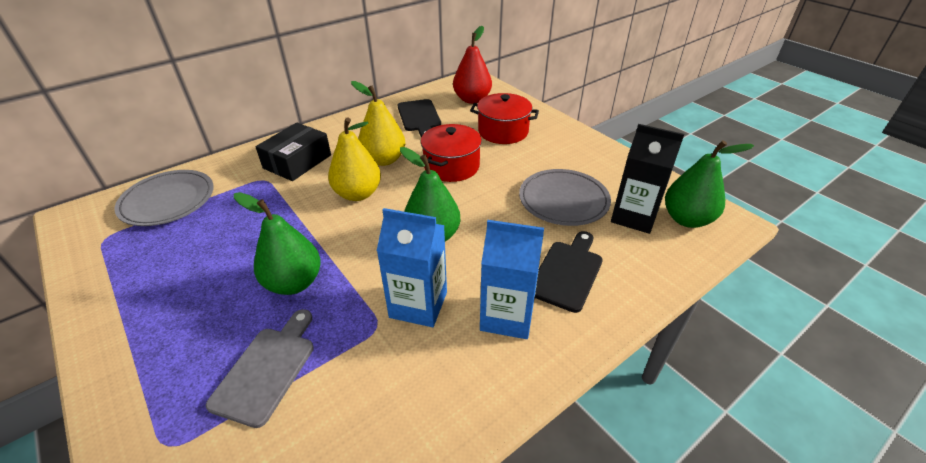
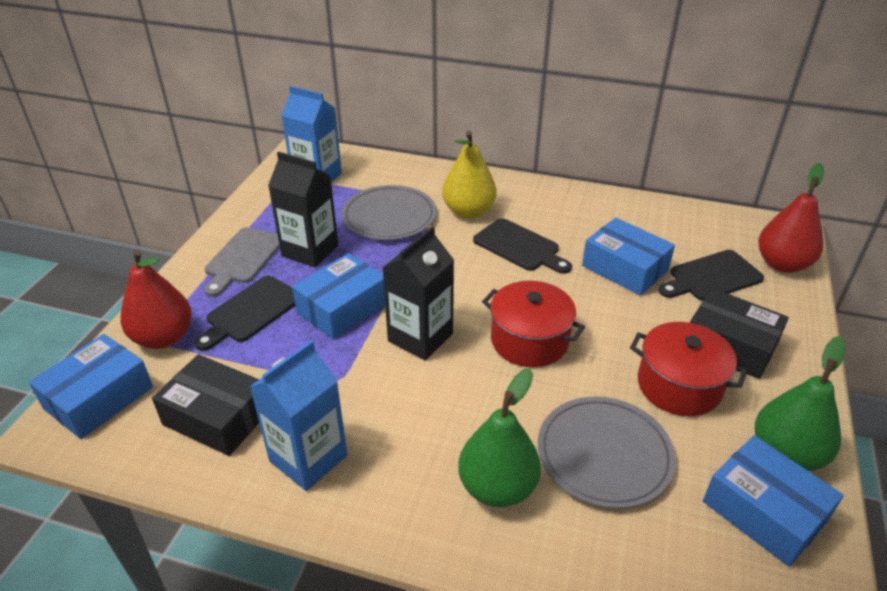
black box: [255,123,331,181] = 1 -> [152,354,259,456] [690,288,789,379] = 2
black carton: [611,124,684,234] = 1 -> [268,152,338,268] [383,226,454,361] = 2
black cutting board: [398,99,441,138] [534,231,603,313] = 2 -> [194,276,295,351] [473,218,572,274] [659,250,764,301] = 3
blue box: none = 0 -> [29,334,153,439] [292,253,385,339] [582,218,675,296] [703,435,844,567] = 4
green pear: [234,192,321,295] [400,147,460,241] [665,140,754,228] = 3 -> [458,368,541,507] [755,336,846,471] = 2
red pear: [453,26,492,104] = 1 -> [120,249,192,349] [758,163,824,273] = 2
yellow pear: [328,118,381,201] [351,81,405,166] = 2 -> [442,131,496,219] = 1

